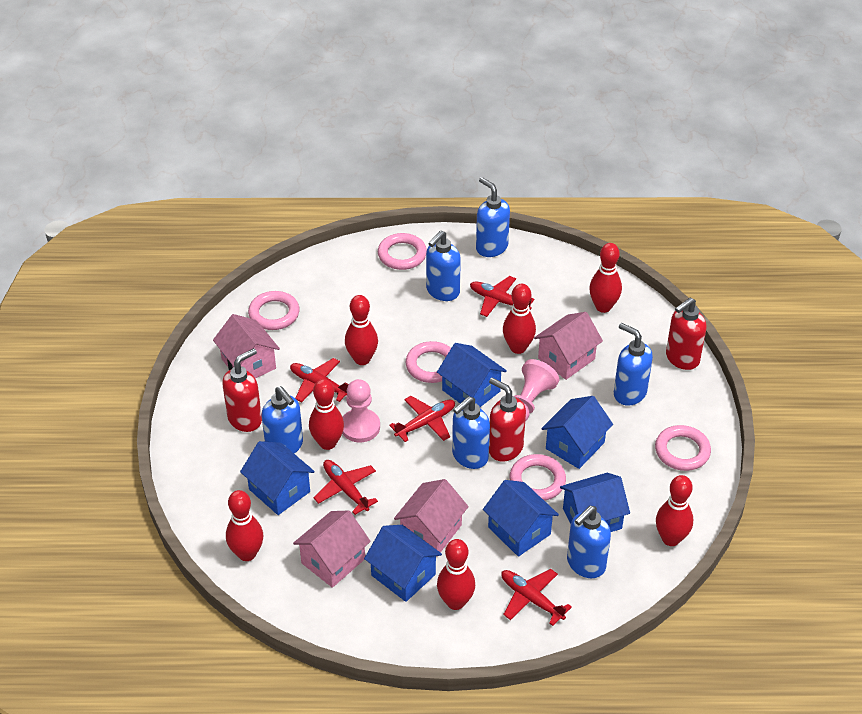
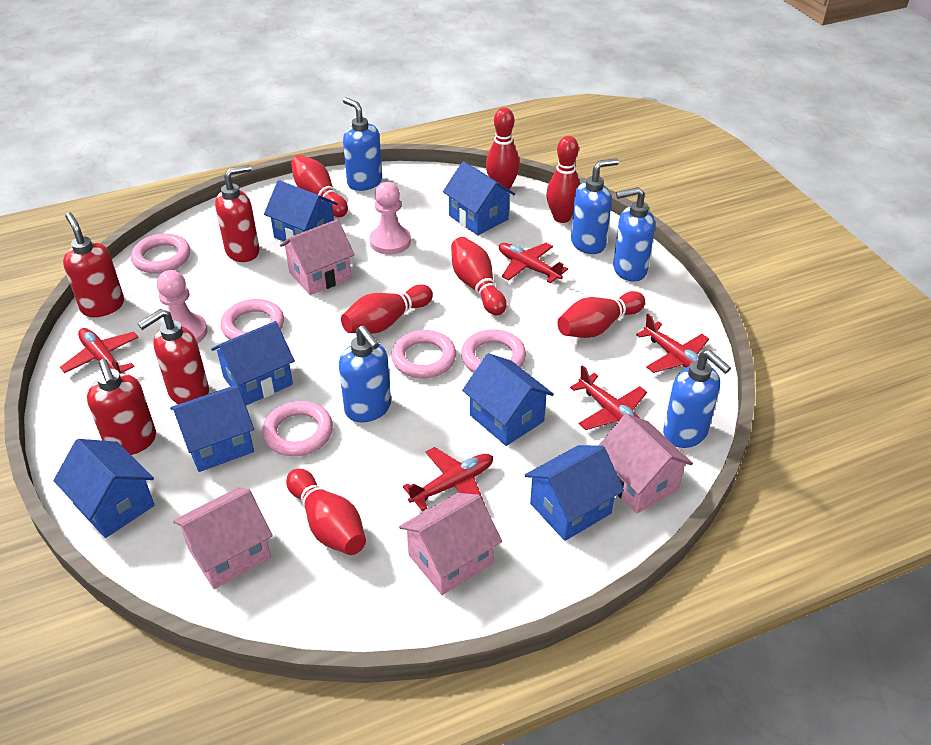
blue house: [240,441,315,515] [364,525,442,602] [437,343,507,407] [483,480,559,557] [541,396,613,469] [560,473,630,532] = 6 -> [53,439,155,538] [170,385,254,472] [211,321,295,405] [264,180,338,242] [443,161,515,235] [462,353,554,446] [525,445,624,541] = 7
blue soap dispenser: [262,386,303,454] [426,230,461,301] [452,396,490,469] [476,177,510,257] [567,506,611,578] [614,323,653,406] = 6 -> [339,325,391,422] [343,97,382,191] [571,158,619,254] [613,187,655,282] [663,350,731,448] = 5
red soap dispenser: [222,348,262,432] [489,378,526,462] [666,297,707,370] = 3 -> [63,213,124,317] [87,359,156,455] [138,309,209,404] [215,165,259,262] = 4

